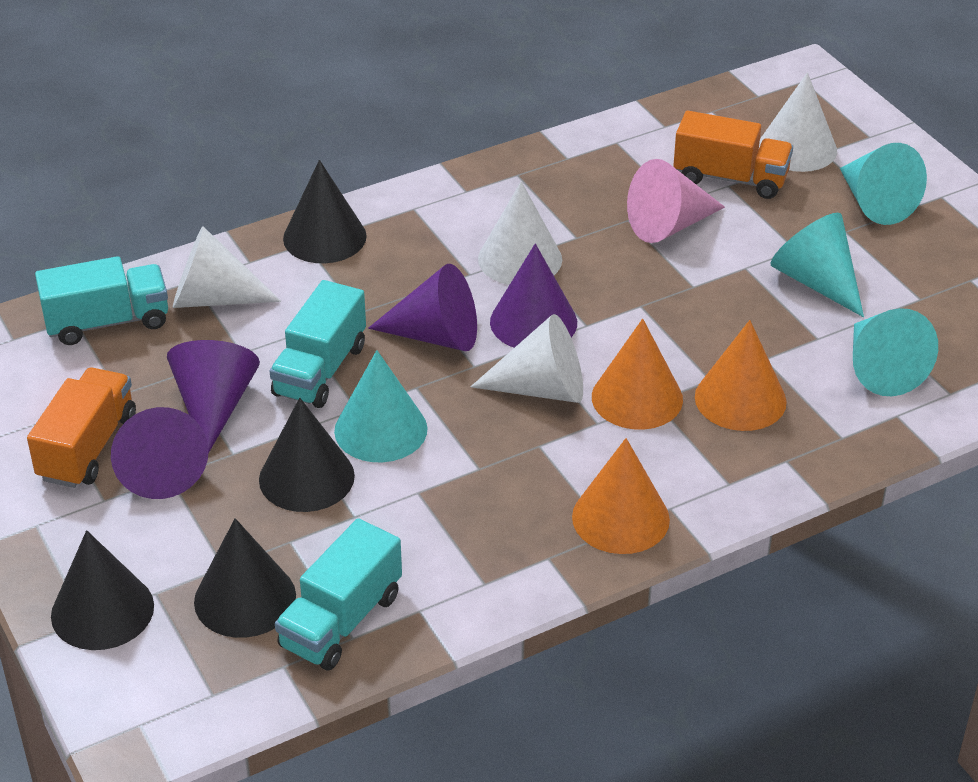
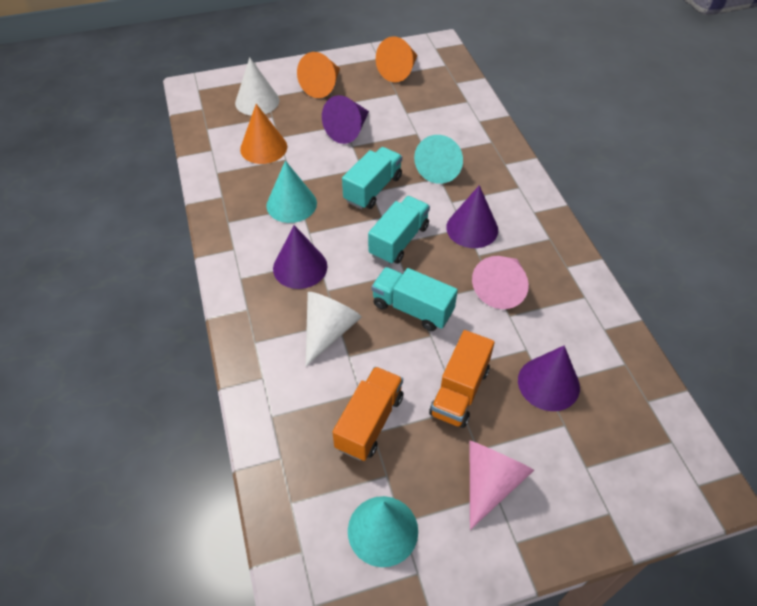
black cone: [51,530,154,650] [194,518,296,638] [259,398,355,512] [283,160,367,263] = 4 -> none = 0
pink cone: [627,159,725,243] = 1 -> [470,441,534,530] [472,256,529,309] = 2
turquoise cone: [334,350,428,462] [771,213,864,317] [840,143,927,225] [853,308,938,396] = 4 -> [266,161,317,223] [348,496,418,567] [414,135,463,184] = 3
white cone: [173,226,281,308] [470,314,583,403] [478,181,562,285] [759,72,837,172] = 4 -> [235,57,279,116] [306,292,362,366] = 2

